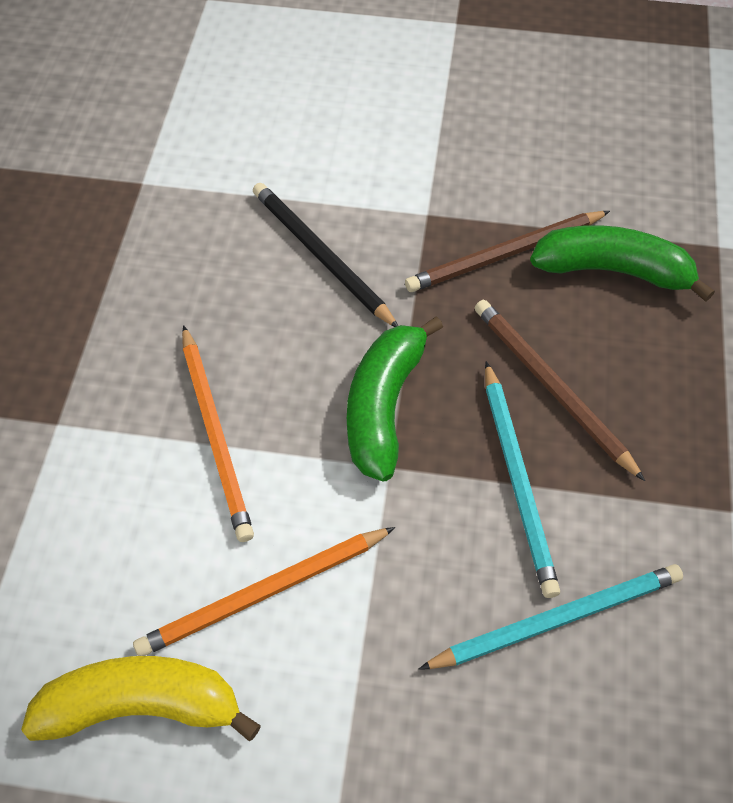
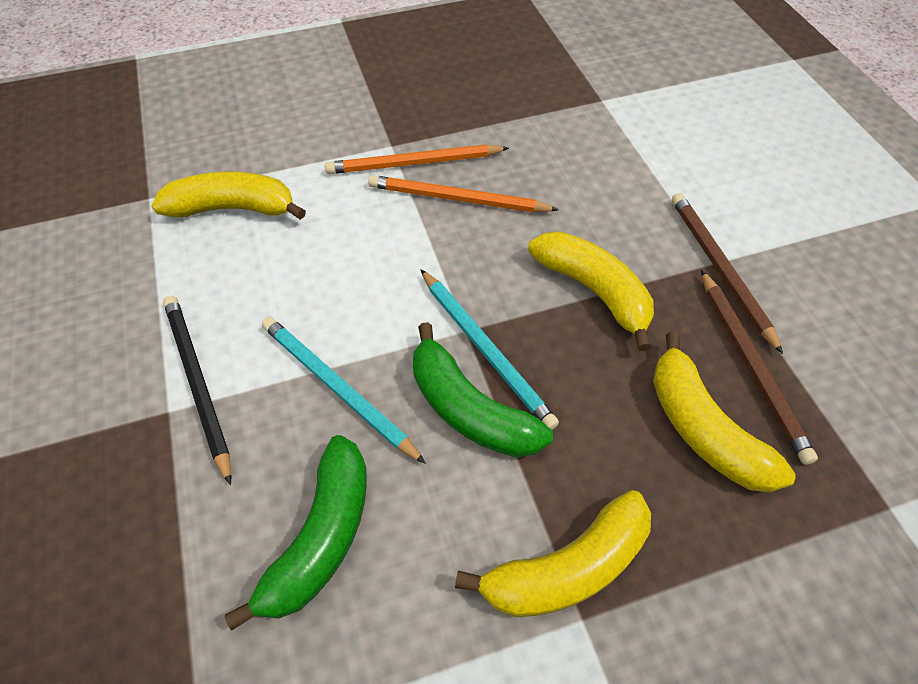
yellow banana: [21,656,261,741] = 1 -> [152,171,306,220] [455,490,651,617] [528,231,654,351] [653,332,796,492] = 4

